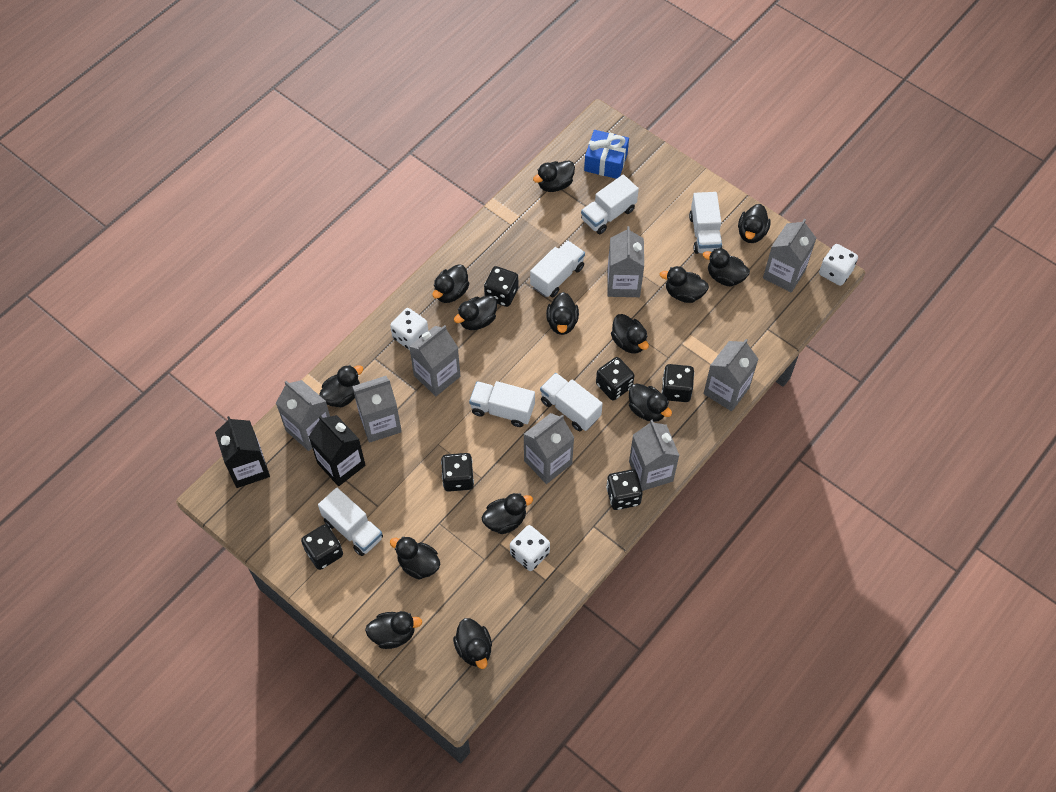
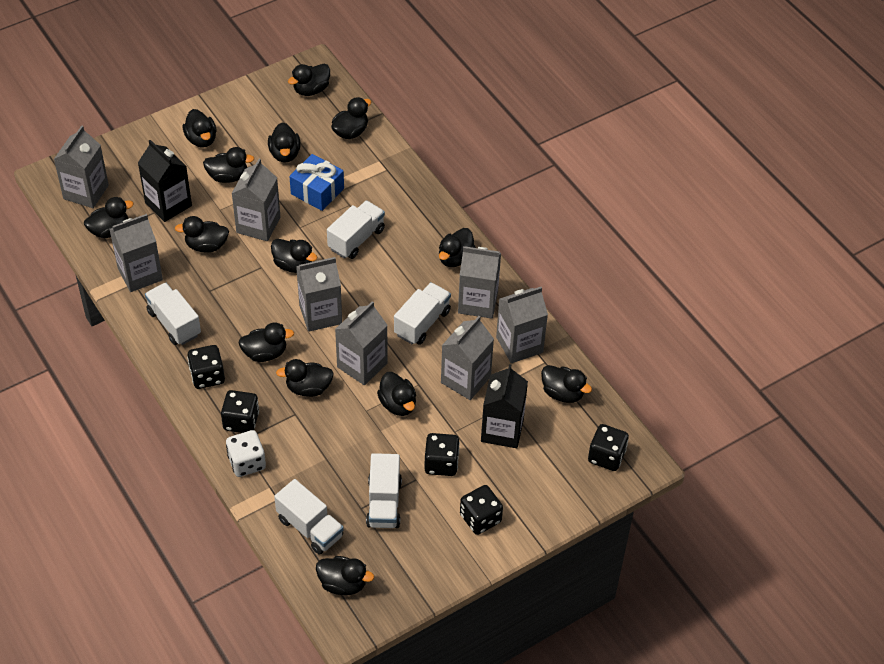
black dice: [301,524,343,570] [441,453,474,492] [484,266,518,307] [596,357,634,401] [606,469,643,510] [662,364,694,402] = 6 -> [187,345,225,389] [221,390,259,433] [424,433,460,476] [460,485,503,535] [588,424,629,471] = 5
white dice: [390,308,428,350] [510,525,550,571] [819,244,858,286] = 3 -> [226,430,266,477] = 1
white truck: [318,488,383,556] [469,381,535,427] [530,240,585,297] [540,373,603,431] [581,175,639,234] [689,192,722,254] = 6 -> [145,283,201,345] [274,479,344,555] [327,200,385,259] [366,453,402,528] [394,282,451,345] = 5

